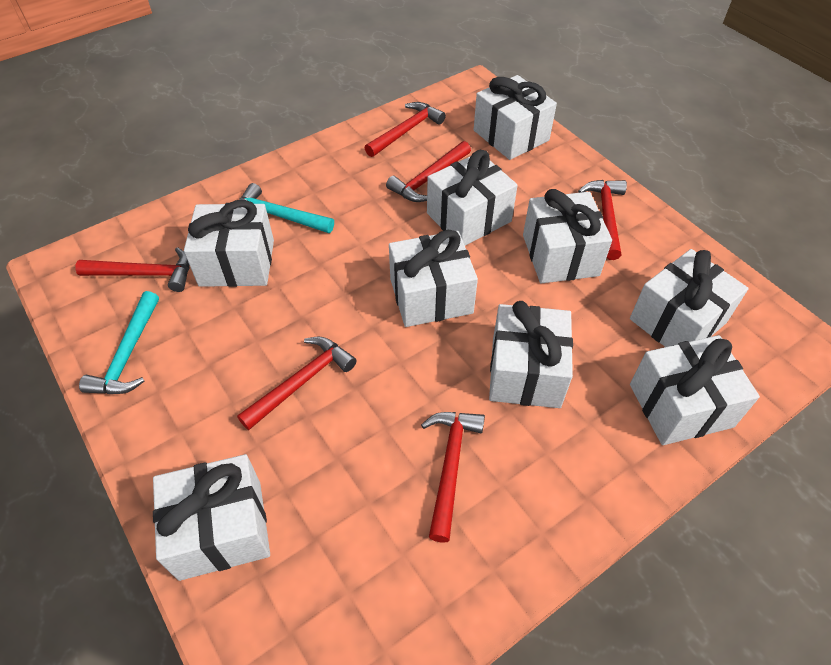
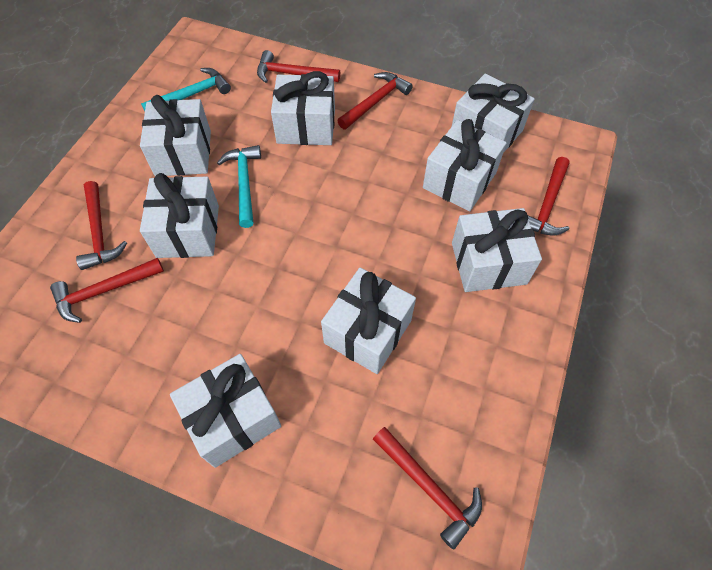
white gift: [153,454,270,581] [184,200,274,287] [389,230,478,327] [427,150,518,246] [474,75,557,160] [489,301,573,408] [523,189,612,283] [630,249,749,347] [630,335,760,445] = 9 -> [140,95,211,176] [140,173,219,258] [170,354,281,468] [271,71,335,145] [321,268,416,374] [423,119,507,211] [452,74,535,152] [452,208,542,292] = 8

